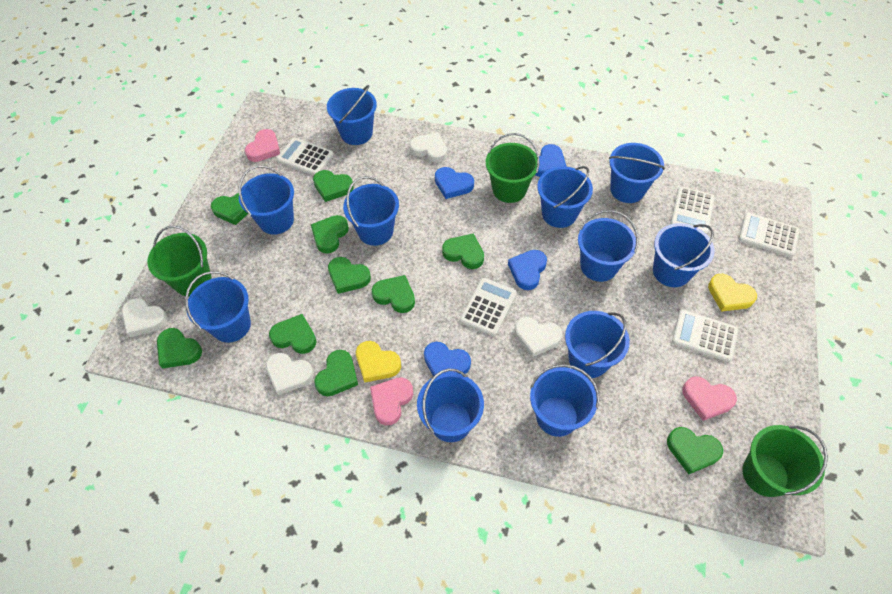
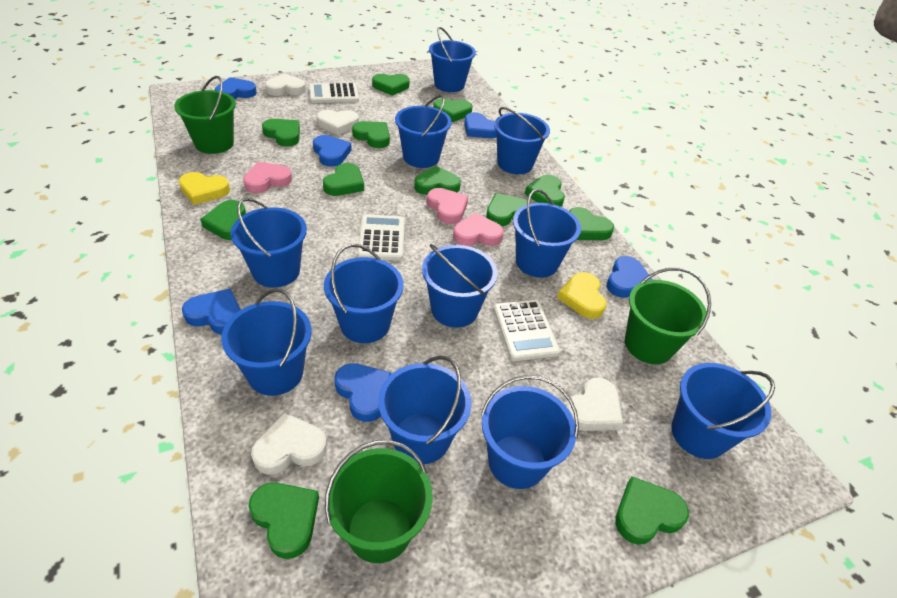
blue heart: [424,342,471,377] [435,167,474,199] [508,250,547,290] [535,144,567,177] = 4 -> [182,289,241,334] [215,77,257,99] [313,135,352,167] [334,363,392,422] [464,112,497,138] [607,256,653,298] = 6
green heart: [157,328,202,368] [211,193,248,225] [269,314,317,354] [311,215,349,254] [313,170,354,202] [314,350,358,396] [328,257,371,294] [372,275,415,313] [442,234,484,269] [667,427,723,474] = 10 -> [200,200,246,240] [248,483,319,559] [262,119,300,147] [323,163,364,196] [352,121,390,148] [372,74,410,96] [414,166,461,195] [433,98,473,122] [486,193,527,226] [525,175,565,207] [569,207,614,240] [615,477,689,545] = 12
white calculator: [276,138,334,176] [460,278,517,336] [670,187,715,234] [672,310,738,362] [739,213,800,257] = 5 -> [309,83,359,103] [357,214,405,261] [493,300,560,361] = 3

